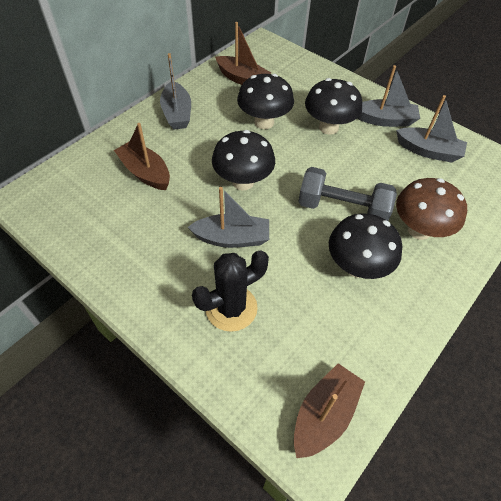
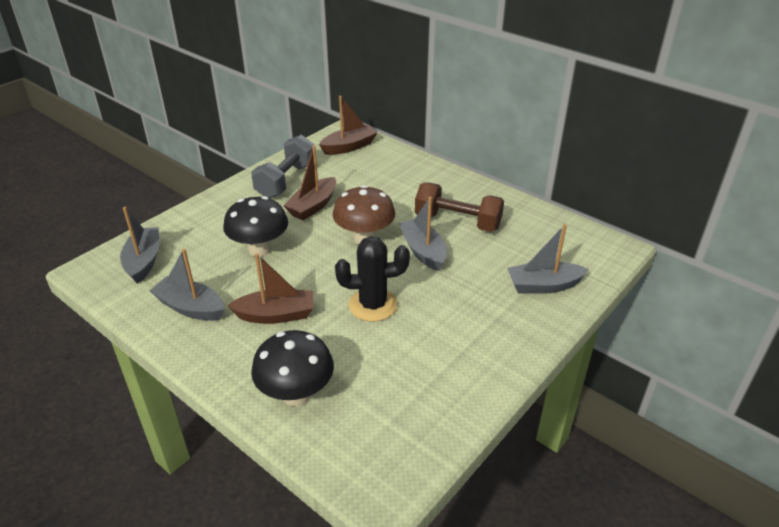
black mushroom: [212,130,275,190] [237,74,294,129] [305,78,362,135] [329,213,402,279] = 4 -> [223,196,288,257] [251,330,334,406] = 2
brown dumbbell: none = 0 -> [415,182,504,232] = 1

